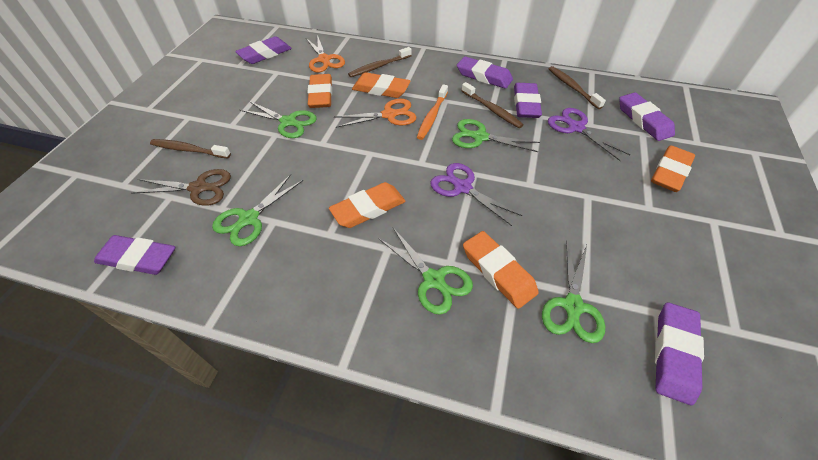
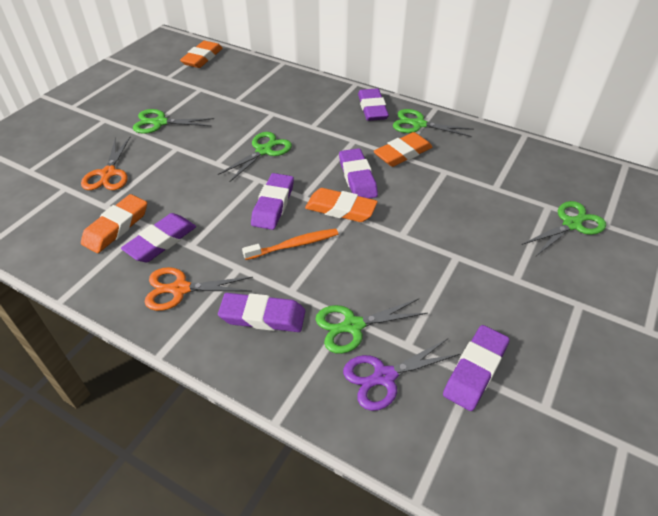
brown scissors: [131,169,231,206] = 1 -> none = 0
brown toothbrush: [150,139,231,159] [348,47,412,77] [461,82,524,128] [549,66,606,109] = 4 -> none = 0
orange eraser: [307,74,332,108] [329,182,406,228] [352,72,411,98] [463,231,539,309] [651,145,695,192] = 5 -> [81,194,147,253] [180,41,223,68] [305,188,378,222] [373,132,432,167] = 4
purple scissors: [430,163,522,226] [548,108,630,161] = 2 -> [343,339,460,411] = 1

